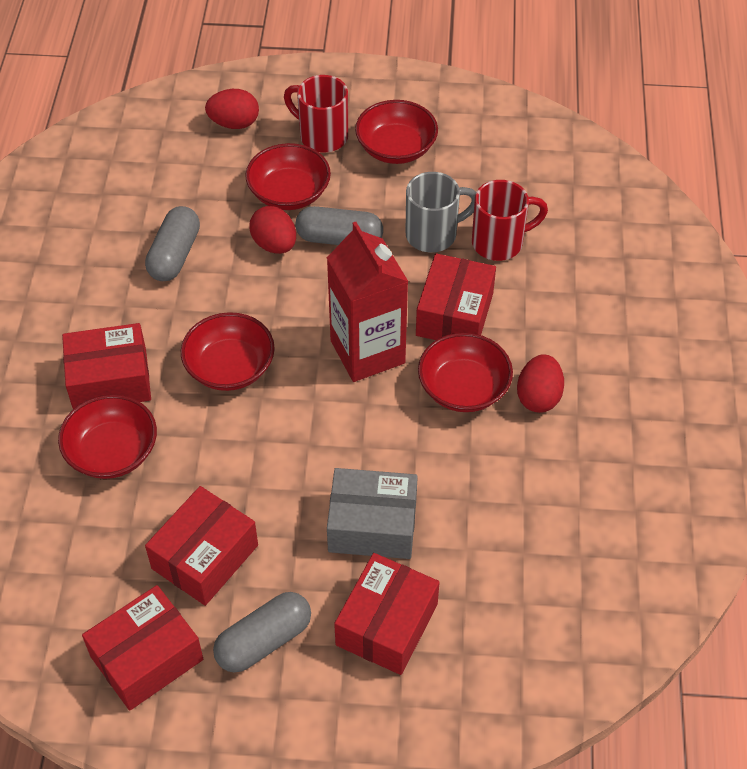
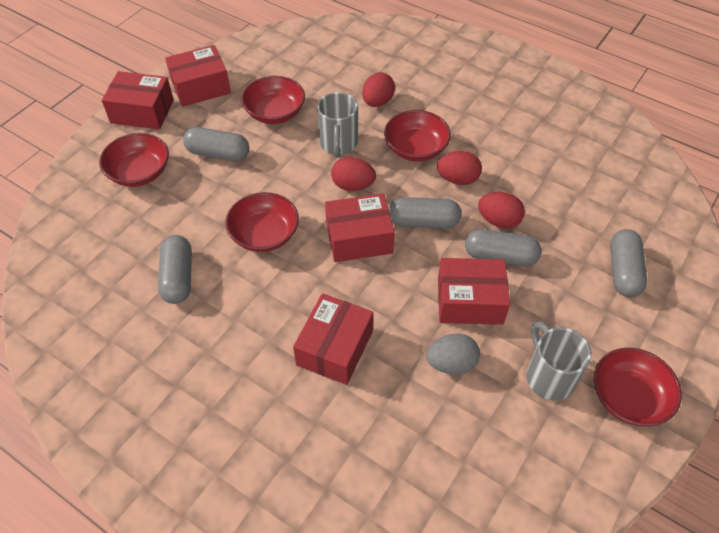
grey box: [327,468,418,559] = 1 -> none = 0
grey capsule: [145,206,200,281] [213,592,311,672] [295,206,383,245] = 3 -> [158,235,192,304] [183,127,249,161] [389,197,461,229] [465,229,541,266] [610,229,647,297] = 5
grey egg: none = 0 -> [426,334,480,375] = 1
grey mug: [406,172,476,253] = 1 -> [317,92,358,157] [527,321,592,401] = 2
red carton: [327,222,409,382] = 1 -> none = 0
red egg: [205,89,259,129] [249,206,296,254] [517,354,564,413] = 3 -> [331,157,376,191] [362,72,395,107] [437,151,482,185] [478,192,525,229] = 4
red mug: [284,75,348,153] [472,180,548,261] = 2 -> none = 0

